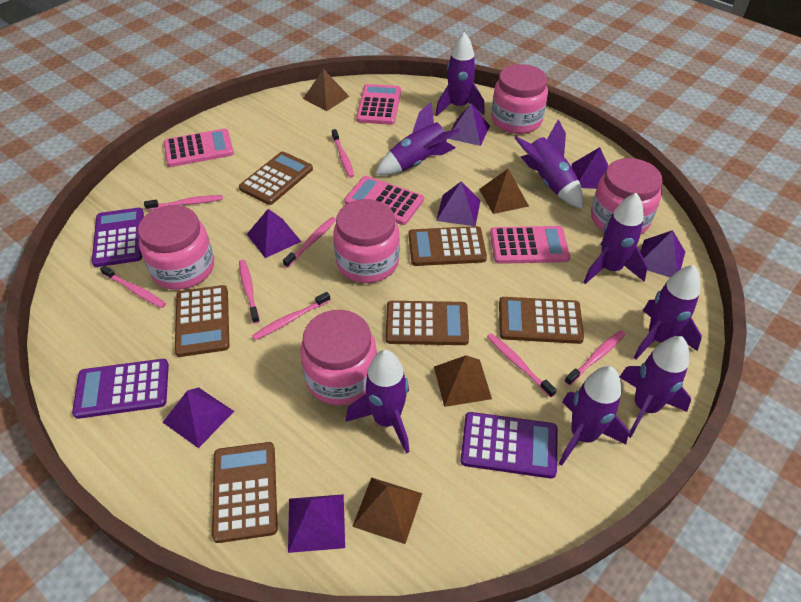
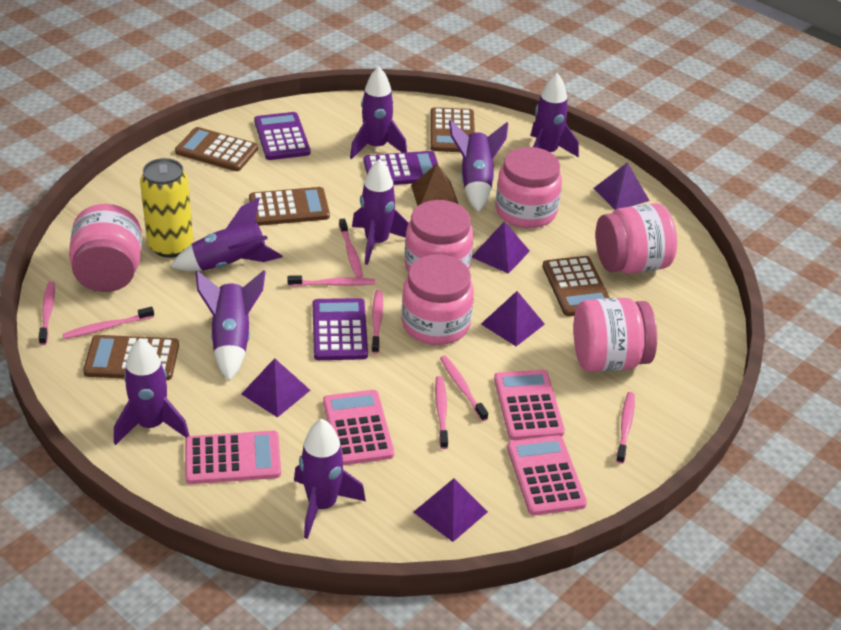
brown calculator: [175,285,229,357] [212,442,278,543] [239,151,313,205] [386,301,469,345] [408,226,487,266] [499,297,584,344] = 6 -> [83,335,179,380] [175,127,258,171] [249,187,330,226] [430,107,475,152] [542,256,610,316] = 5
brown pyramid: [303,69,350,111] [352,477,422,544] [434,355,492,407] [479,169,529,214] = 4 -> [411,164,458,206] = 1
pink jar: [138,205,214,290] [300,310,377,405] [333,199,400,283] [491,64,548,134] [591,158,663,235] = 5 -> [69,204,142,292] [401,254,474,345] [405,200,473,272] [495,147,562,228] [573,298,657,372] [595,203,677,274] = 6
purple pyramid: [162,388,234,448] [247,209,302,258] [288,494,345,553] [436,181,481,226] [448,103,490,146] [572,147,608,189] [640,230,685,277] = 7 -> [241,358,310,418] [413,478,488,542] [472,221,530,274] [481,291,545,346] [594,162,650,210] = 5
yellow can: none = 0 -> [140,158,193,258] = 1

